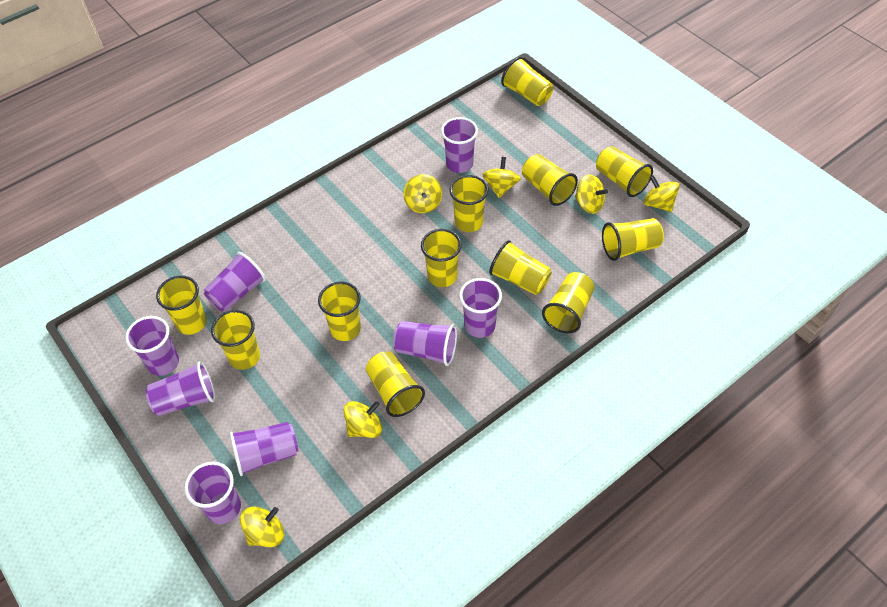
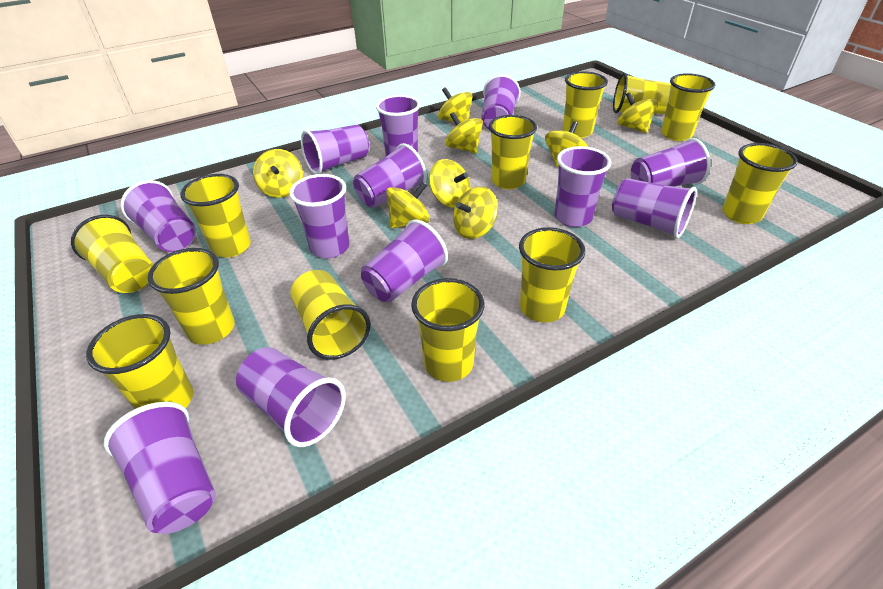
purple cup: [125,316,179,376] [146,361,215,416] [184,462,241,524] [204,252,266,312] [230,422,299,476] [393,321,457,366] [441,117,478,173] [459,278,502,338] = 8 -> [104,402,216,534] [120,180,196,252] [236,347,346,447] [289,174,349,258] [301,125,369,174] [353,143,427,208] [361,220,448,303] [376,95,420,156] [481,74,521,129] [555,146,611,227] [612,178,697,238] [631,138,711,187] = 12
yellow spinning top: [240,506,284,547] [344,401,382,438] [403,174,442,213] [482,157,521,198] [575,174,608,214] [644,175,680,212] = 6 -> [253,149,303,198] [386,182,430,228] [429,159,471,208] [438,87,473,123] [445,112,483,154] [453,186,498,239] [545,121,588,167] [617,92,658,133] = 8

